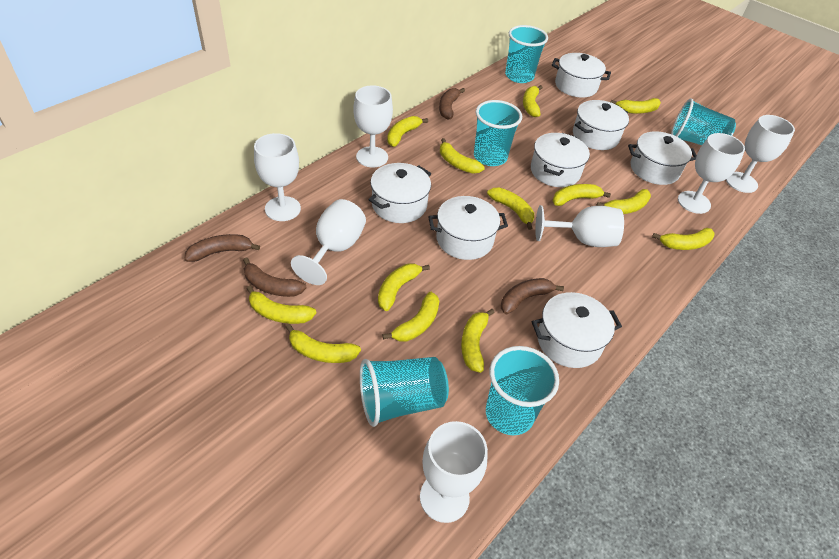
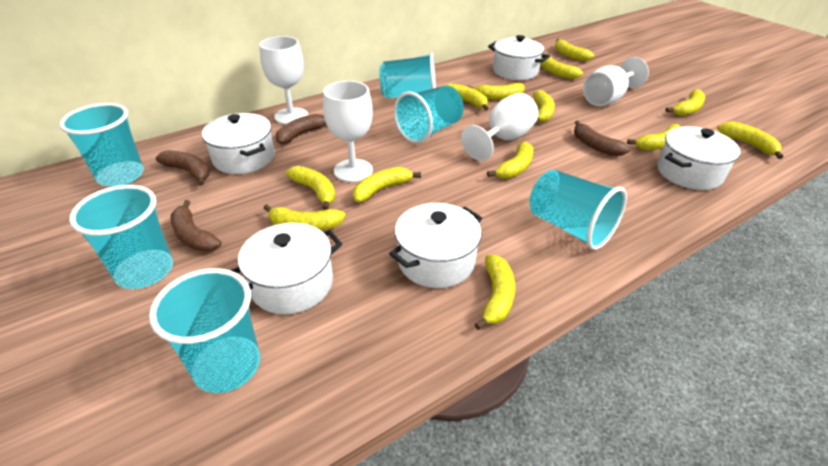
turquoise cup: [360,357,449,427] [474,100,522,166] [486,346,559,435] [505,25,548,83] [671,98,736,145] = 5 -> [59,103,144,187] [69,185,173,289] [149,268,260,393] [379,52,436,98] [394,85,464,144] [530,170,627,250] = 6
white goblet: [254,133,301,221] [291,199,366,285] [354,86,393,167] [420,421,488,523] [535,205,624,247] [678,133,745,214] [726,115,795,193] = 7 -> [260,36,308,125] [323,81,373,182] [461,93,539,161] [583,57,649,106] = 4
white pot: [368,163,431,223] [428,196,508,260] [531,133,590,187] [532,292,622,368] [552,53,611,97] [573,100,629,150] [628,131,697,185] = 7 -> [202,113,275,174] [231,223,342,314] [389,203,482,288] [488,35,550,80] [657,126,740,190] = 5

